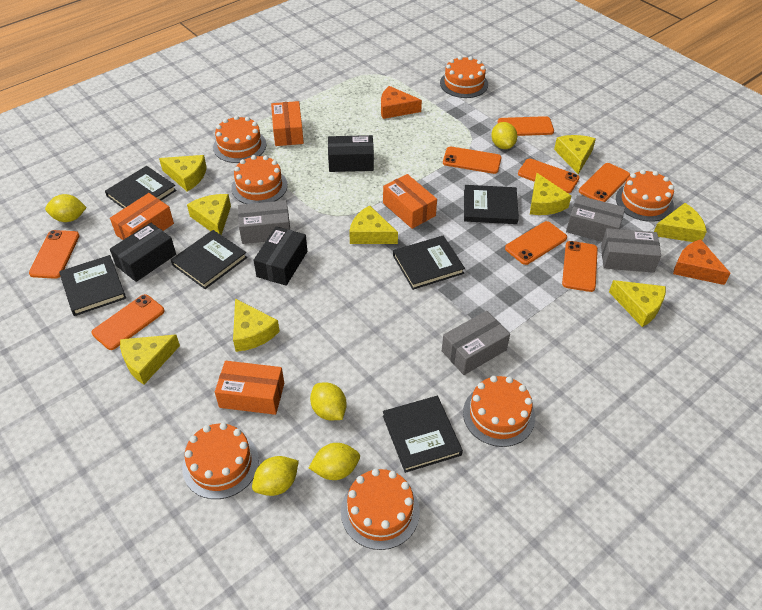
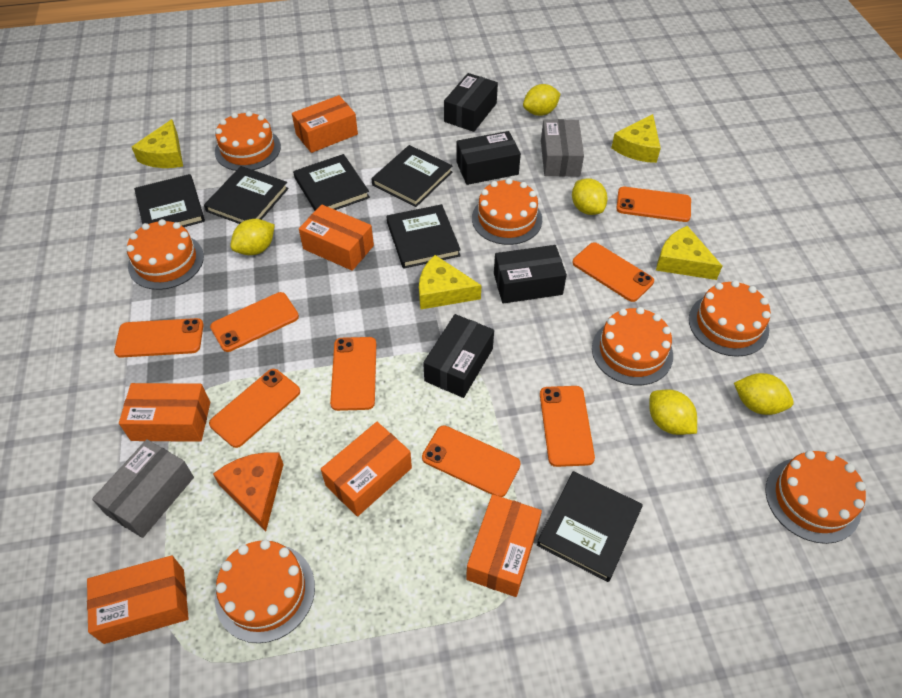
black box: [110,223,176,282] [254,226,307,286] [328,135,374,172] = 3 -> [423,314,494,398] [444,73,498,132] [456,131,521,185] [494,245,567,303] = 4
grey box: [238,200,290,244] [442,311,510,375] [566,195,625,242] [601,228,661,273] = 4 -> [92,439,194,538] [541,119,584,177] = 2
orange box: [110,193,174,240] [215,361,284,415] [271,101,304,146] [383,174,437,229] = 4 -> [87,555,189,644] [119,383,210,442] [292,95,358,153] [299,204,374,271] [321,422,412,517] [466,494,542,597] = 6
orange cheese: [381,86,422,119] [673,239,731,285] = 2 -> [213,452,284,531] = 1
yellow cheese: [120,334,180,385] [159,155,207,192] [187,194,231,235] [233,299,280,352] [349,205,398,244] [530,173,571,215] [554,135,596,174] [609,280,666,327] [654,203,707,242] = 9 -> [132,119,183,168] [419,255,482,309] [611,114,661,163] [656,226,722,280] = 4

